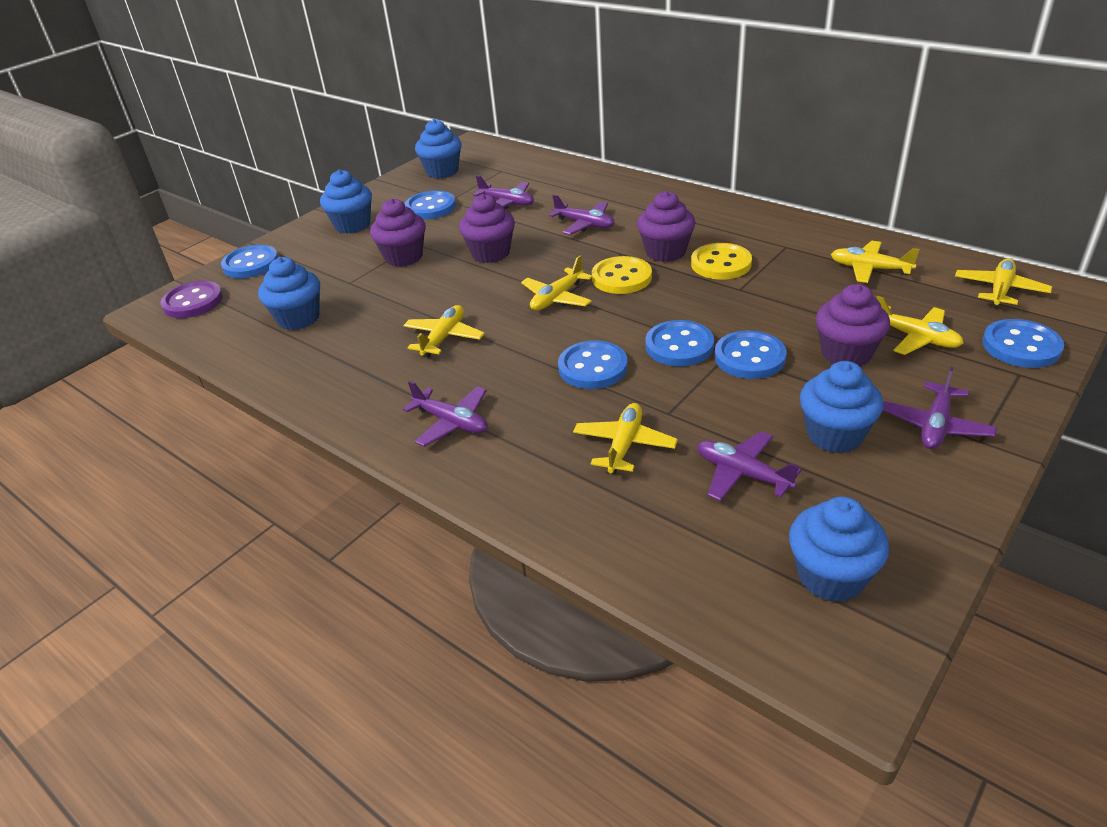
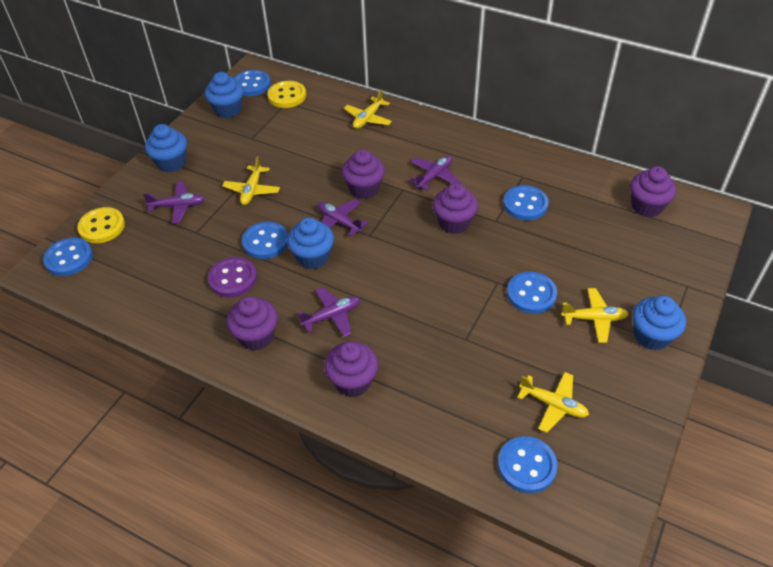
blue cupcake: [258,257,320,330] [320,169,372,234] [415,119,461,178] [789,497,889,602] [800,361,883,453] = 5 -> [145,124,187,173] [205,72,244,118] [287,217,334,269] [632,296,686,351] = 4
purple cupcake: [370,198,426,267] [459,194,515,263] [637,191,695,262] [816,284,890,367] = 4 -> [226,296,278,350] [324,342,378,397] [342,149,385,199] [433,183,478,234] [630,166,676,217] = 5
purple plane: [403,381,488,447] [473,175,534,210] [549,194,615,235] [697,431,802,501] [883,367,997,449] = 5 -> [143,182,205,223] [298,287,360,337] [318,199,368,237] [409,156,461,191] = 4
yellow plane: [403,305,485,358] [521,255,593,311] [573,403,678,474] [831,241,920,283] [876,296,964,355] [955,259,1052,308] = 6 -> [222,156,280,205] [344,89,392,129] [517,372,589,433] [561,288,629,343] = 4

